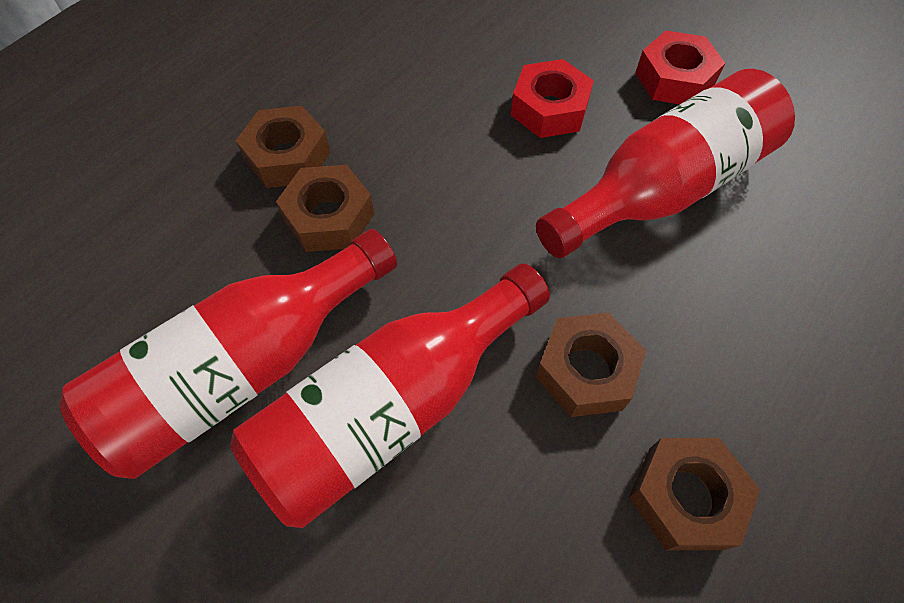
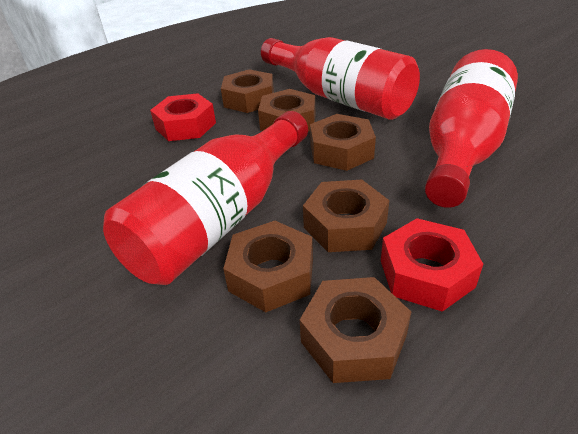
brown nut: [236,106,330,188] [276,165,374,252] [536,312,646,417] [629,438,760,550] = 4 -> [221,69,274,113] [223,221,313,312] [258,89,315,132] [300,277,411,383] [303,180,389,252] [310,114,376,171] = 6

